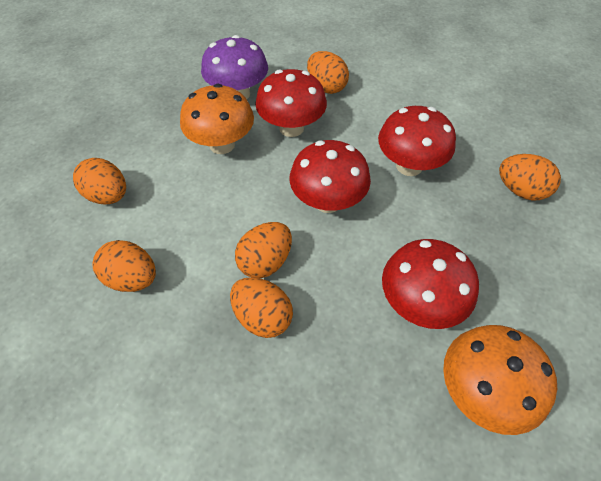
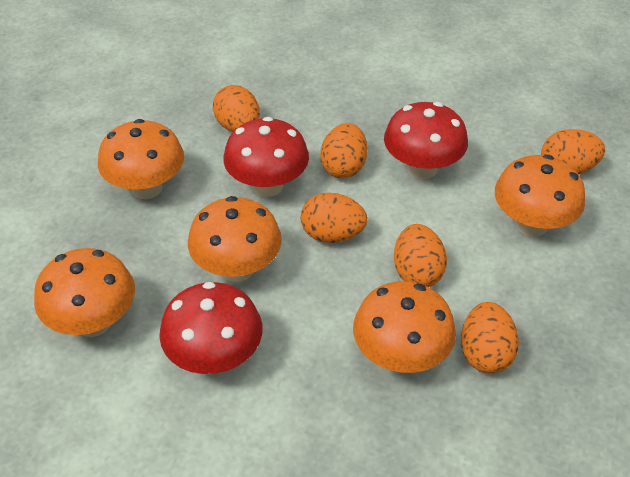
orange mushroom: [180,84,254,154] [443,325,557,435] = 2 -> [34,248,135,337] [98,119,184,199] [188,196,282,282] [353,281,456,373] [495,155,585,237] = 5
purple mushroom: [201,35,268,99] = 1 -> none = 0
red mushroom: [255,69,327,137] [289,140,371,213] [378,106,456,176] [382,239,479,329] = 4 -> [159,282,262,374] [223,117,309,197] [384,102,468,179] = 3

